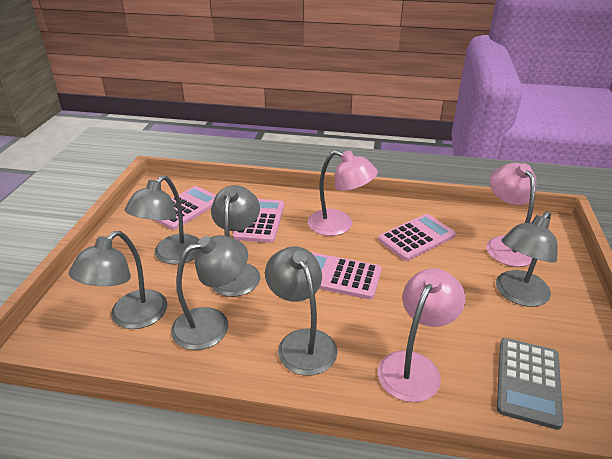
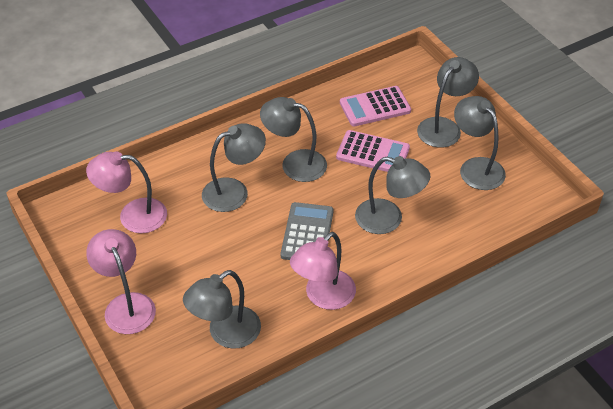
pink calculator: [155,186,216,230] [233,199,284,243] [312,253,381,299] [378,214,456,261] = 4 -> [336,130,410,172] [340,86,411,126] = 2

